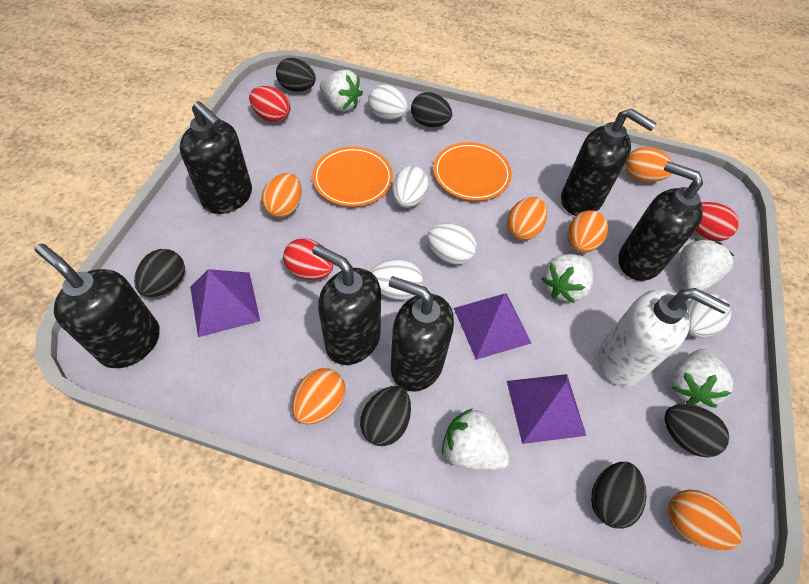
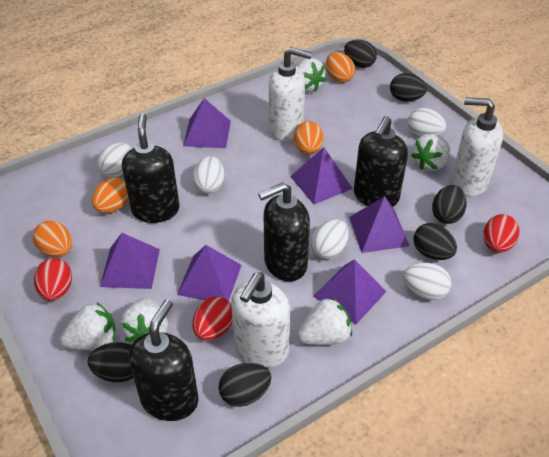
black soap dispenser: [35,244,160,368] [180,101,252,214] [312,244,381,365] [389,276,454,392] [561,108,657,216] [618,161,703,281] = 6 -> [122,113,180,223] [128,299,198,421] [258,182,310,282] [354,116,408,207] = 4
orange egg: [261,173,302,218] [292,368,346,425] [507,197,547,240] [568,210,608,253] [625,147,673,182] [668,490,742,551] = 6 -> [33,220,72,257] [92,177,129,213] [294,121,324,155] [326,52,355,83] = 4
orange plate: [312,146,393,207] [433,142,512,201] = 2 -> none = 0
purple pyramid: [190,269,260,337] [454,293,531,360] [507,374,586,444] = 3 -> [100,233,160,289] [177,245,242,301] [183,98,231,148] [290,147,353,204] [313,259,387,325] [349,196,409,253] = 6
white soap dispenser: [598,288,730,386] = 1 -> [231,272,290,368] [269,47,312,141] [452,97,503,197] = 3

